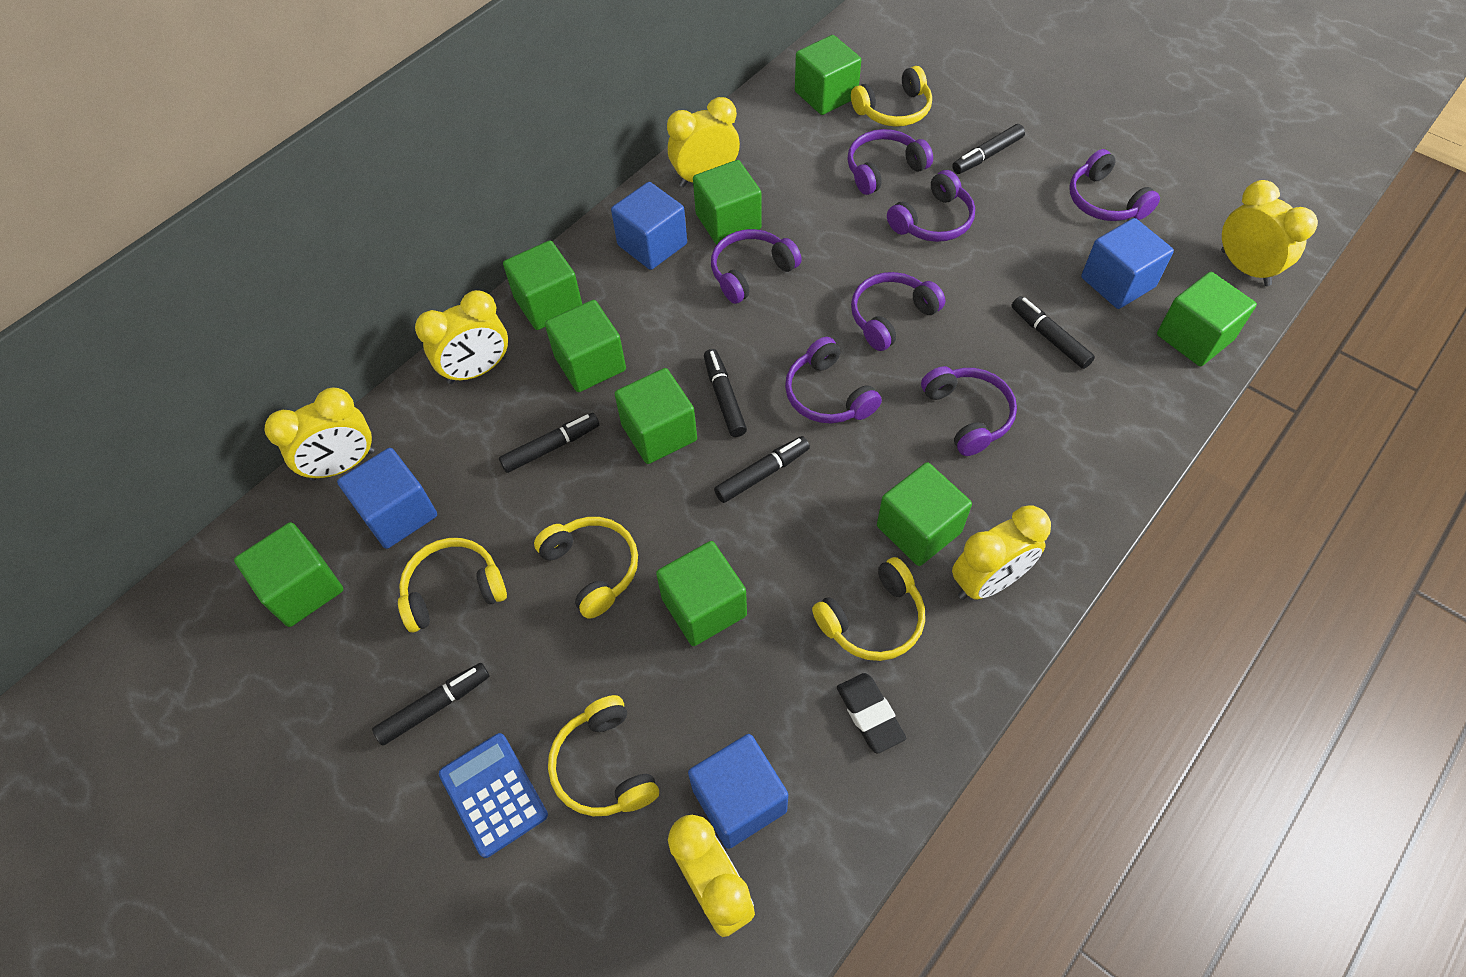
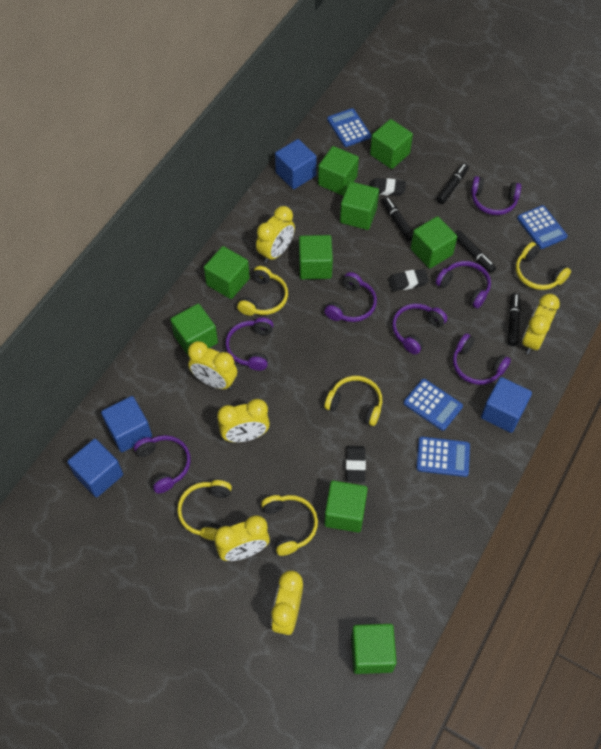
black eraser: [837,673,906,754] = 1 -> [346,446,366,482] [370,178,406,196] [388,269,429,291] = 3
black marker: [372,663,490,746] [499,413,600,473] [704,349,747,437] [714,436,810,503] [952,124,1025,174] [1012,296,1095,369] = 6 -> [382,197,413,242] [436,163,469,204] [455,230,496,273] [508,293,520,346] = 4
blue calculator: [439,733,548,858] = 1 -> [327,108,371,147] [404,379,463,431] [416,437,470,477] [517,205,568,249] = 4

